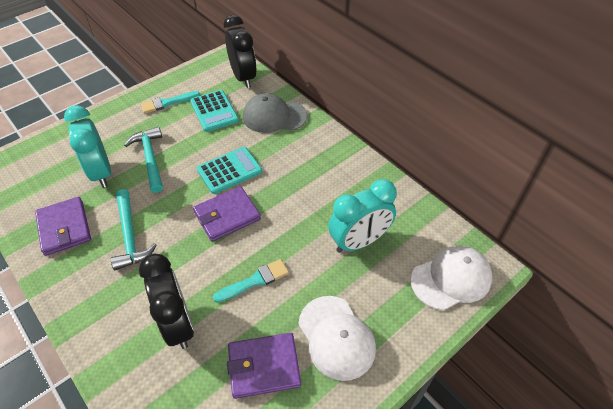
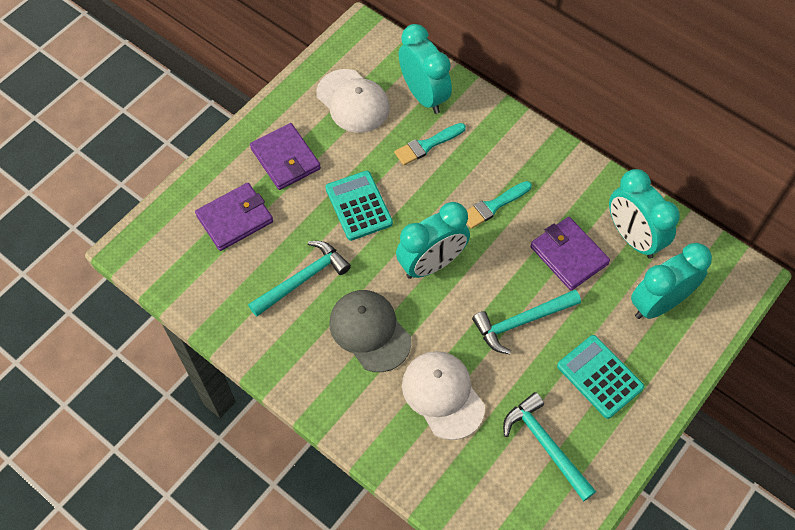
black clock: [139,254,194,349] [224,15,257,88] = 2 -> none = 0
turquoise clock: [64,105,111,188] [328,179,397,253] = 2 -> [396,202,470,279] [399,24,452,114] [609,169,680,259] [631,243,712,319] = 4
turquoise hammer: [111,189,157,270] [124,127,163,193] = 2 -> [248,241,351,317] [472,290,581,354] [503,392,596,501] = 3

